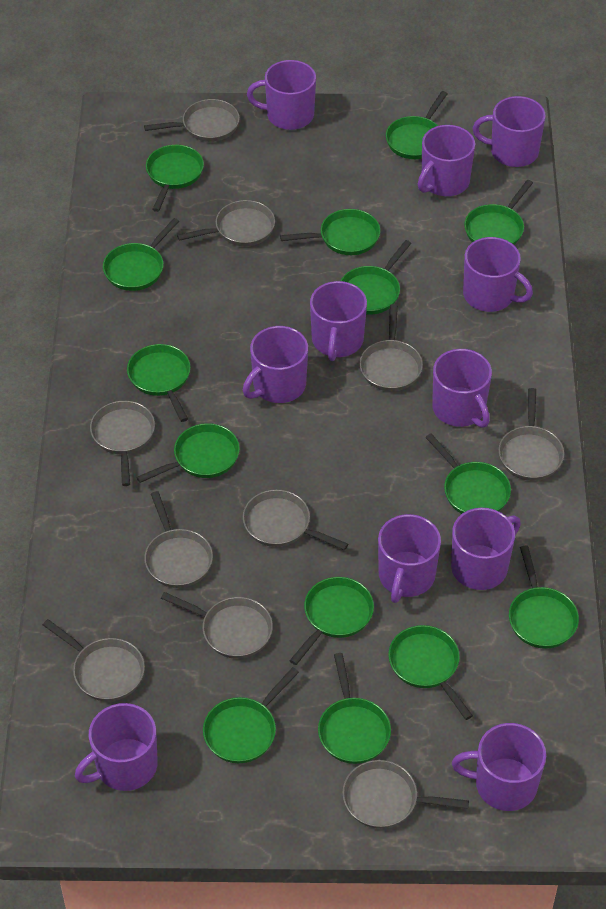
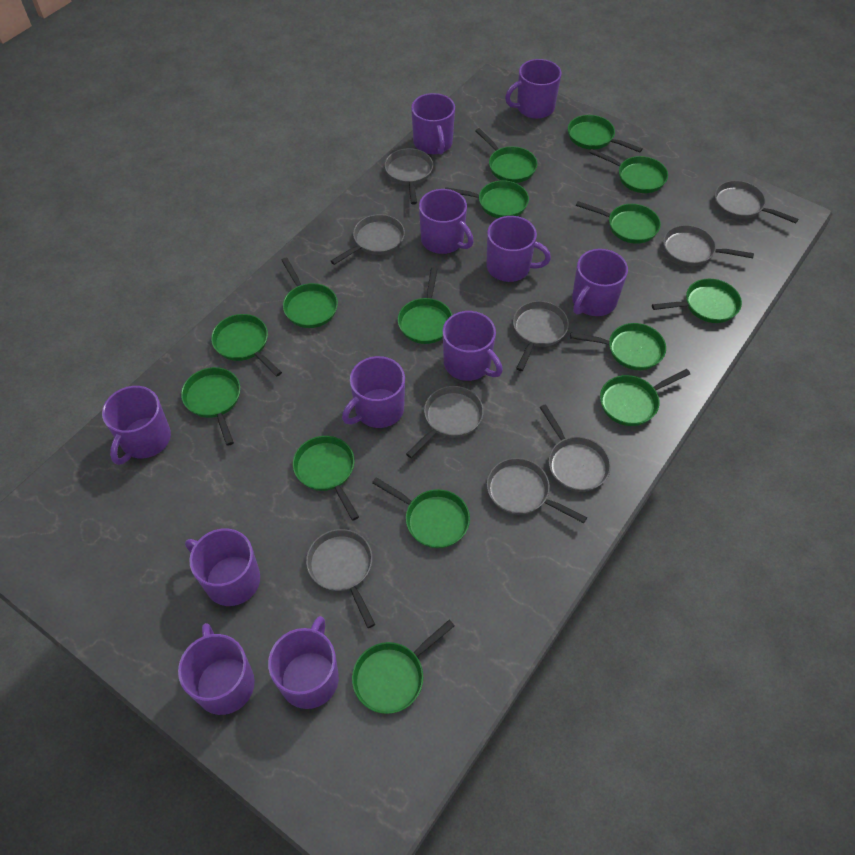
green pan: [103,218,179,291] [127,344,191,422] [136,423,240,483] [146,145,204,212] [203,667,299,763] [280,209,380,255] [289,577,374,665] [318,653,391,764] [341,240,411,315] [386,91,447,159] [388,625,473,720] [425,434,511,514] [464,180,533,245] [509,545,579,649] = 14 -> [181,367,240,446] [211,314,282,376] [281,258,338,328] [293,436,359,521] [352,620,455,714] [372,477,470,548] [398,267,452,344] [445,180,529,218] [475,128,538,183] [568,115,643,153] [570,323,666,370] [576,201,661,244] [589,149,668,193] [600,369,690,426] [652,279,742,323] = 15
grey pan: [43,619,145,701] [90,401,155,486] [144,99,239,142] [144,491,213,588] [161,592,273,659] [177,200,275,246] [243,490,348,550] [342,760,469,829] [359,304,423,391] [498,388,564,481] = 10 -> [306,529,375,628] [331,214,405,265] [385,148,433,204] [406,386,484,458] [487,458,587,523] [513,301,569,371] [540,404,611,492] [663,225,754,266] [715,180,798,223] = 9

